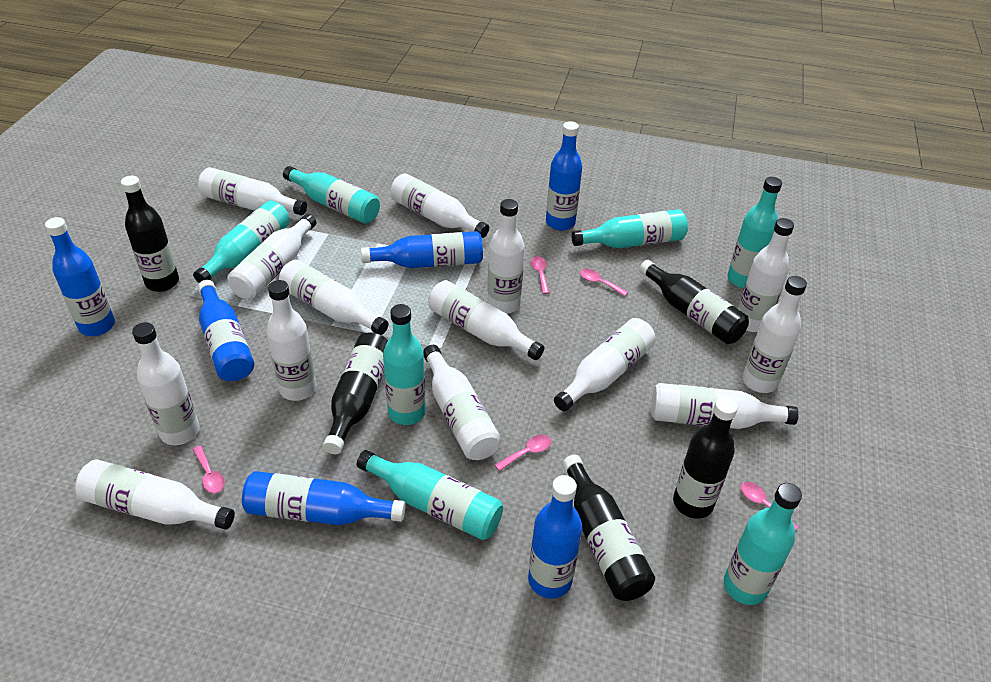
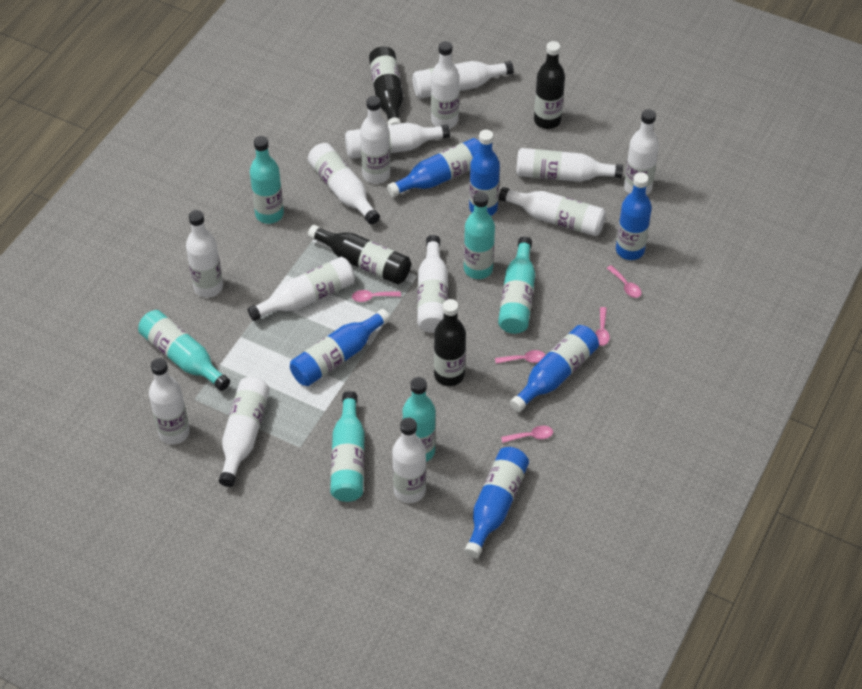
black bottle: [121,176,179,292] [323,333,388,454] [562,455,655,601] [639,260,749,344] [673,397,738,519] = 5 -> [308,225,411,284] [369,46,403,125] [434,299,466,386] [534,41,565,129] = 4
turquoise bottle: [193,200,290,283] [283,166,380,224] [357,450,503,540] [383,304,426,425] [571,209,688,248] [724,483,802,605] [728,177,782,288] = 7 -> [138,310,230,391] [250,136,284,224] [330,391,365,502] [403,377,436,462] [464,192,495,279] [498,236,535,334] = 6

